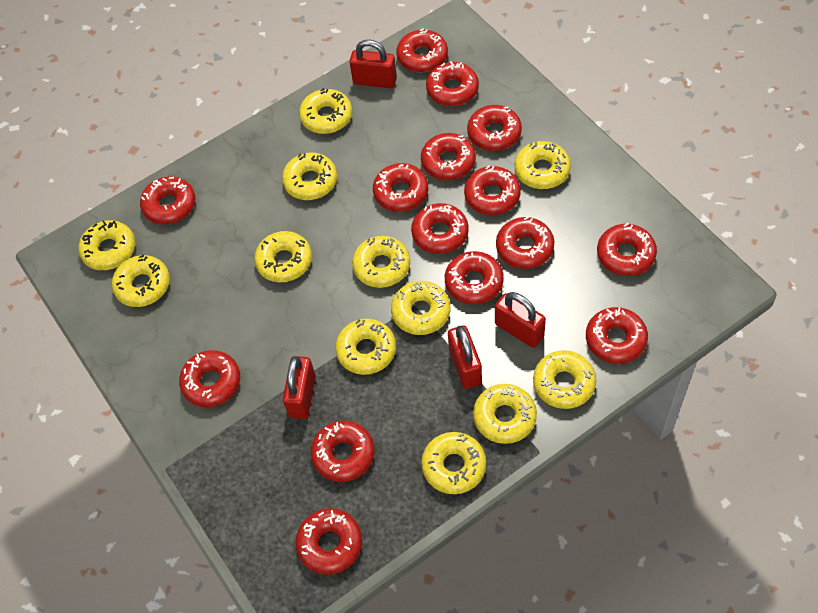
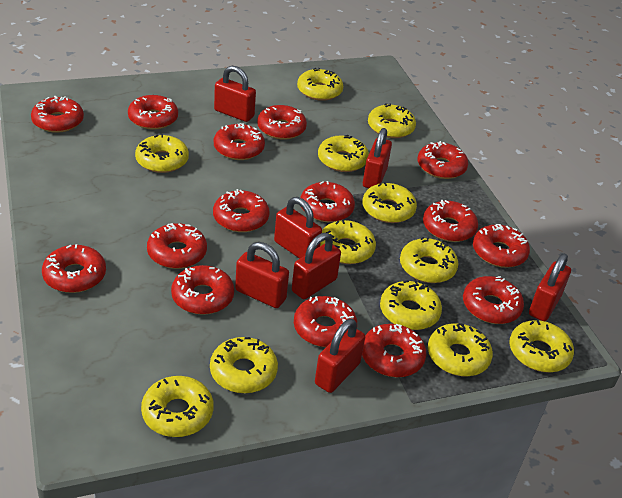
red padlock: [283,356,316,419] [350,40,397,88] [448,325,482,389] [495,292,546,348] = 4 -> [214,66,256,122] [235,242,289,308] [274,197,322,259] [292,233,341,299] [315,319,365,393] [363,128,392,188] [529,253,571,321] = 7

